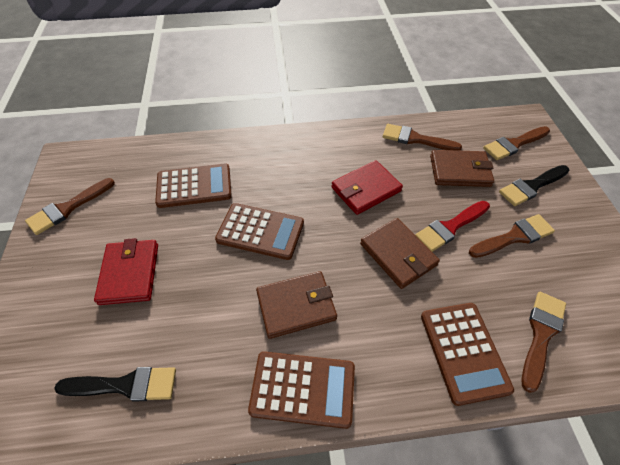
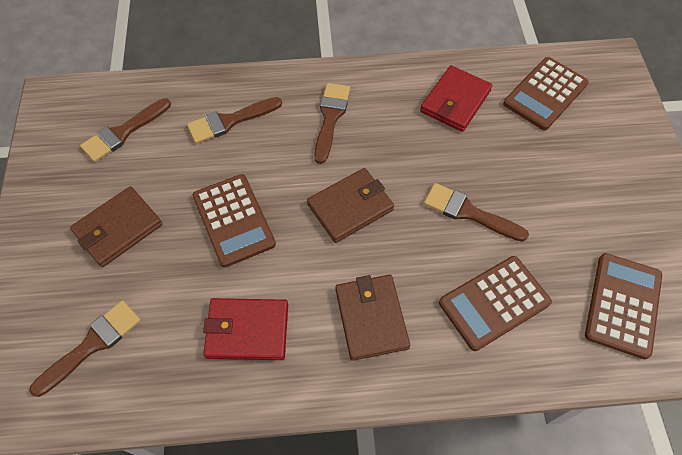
black brush: [54,367,176,402] [499,165,570,206] = 2 -> none = 0
red brush: [415,201,490,252] = 1 -> none = 0

